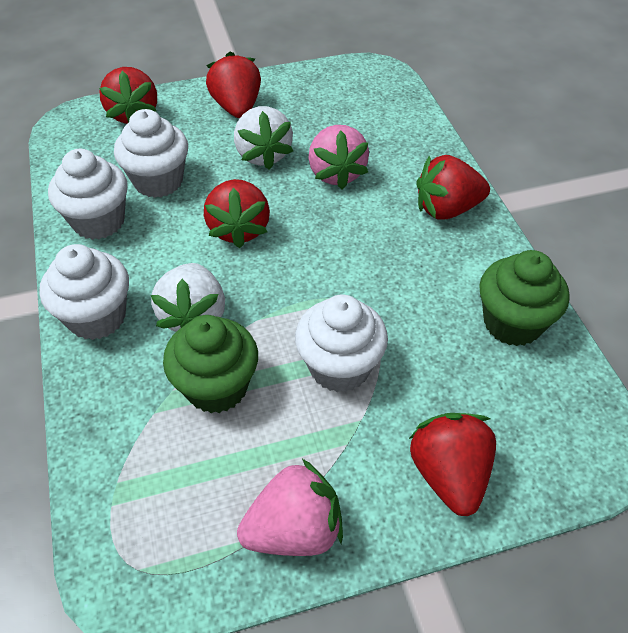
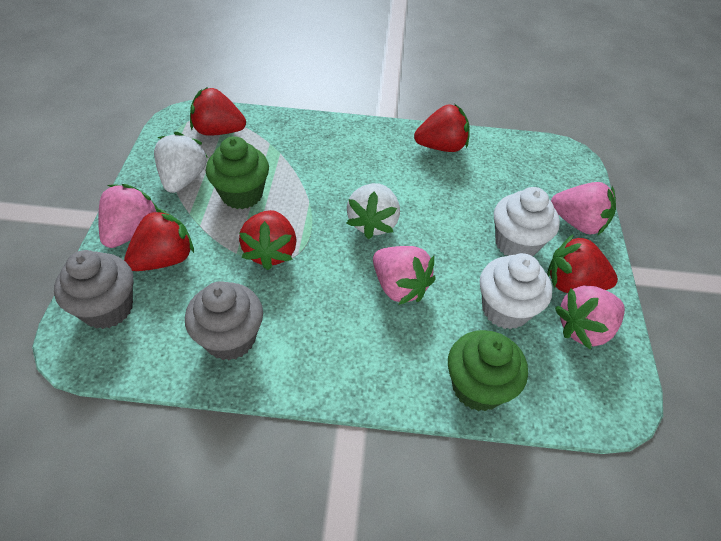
grey cupcake: none = 0 -> [54,250,133,329] [185,281,263,360] = 2
pink strawberry: [237,459,343,556] [309,125,369,189] = 2 -> [98,184,158,248] [373,246,436,305] [551,182,616,235] [555,285,625,350] = 4
white cupcake: [39,244,129,340] [48,149,128,240] [114,109,188,198] [295,294,388,392] = 4 -> [480,253,552,329] [494,187,560,256] = 2

